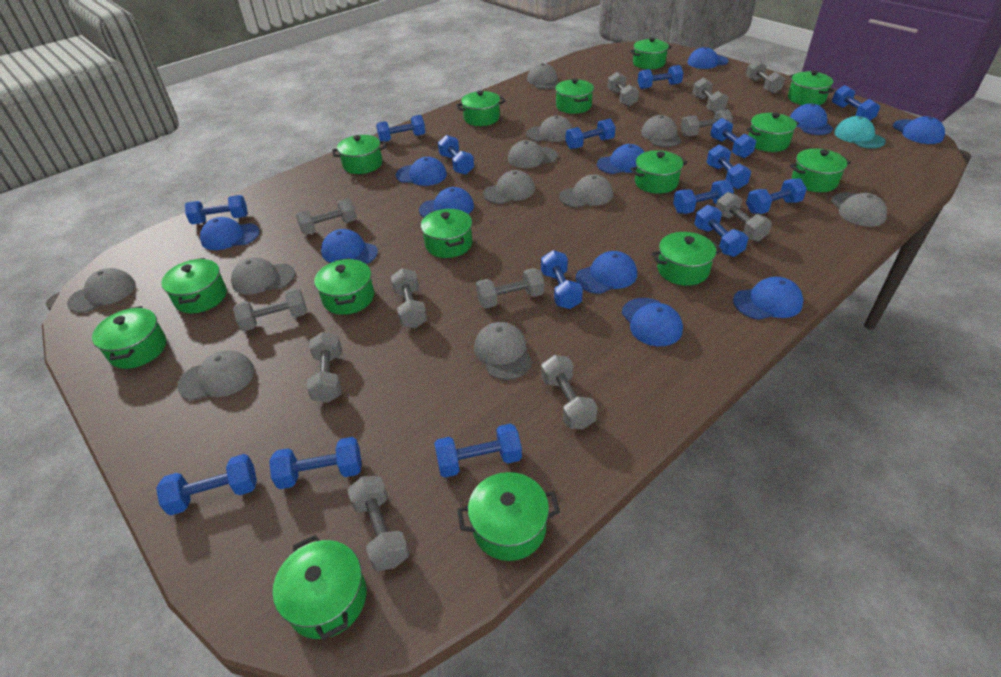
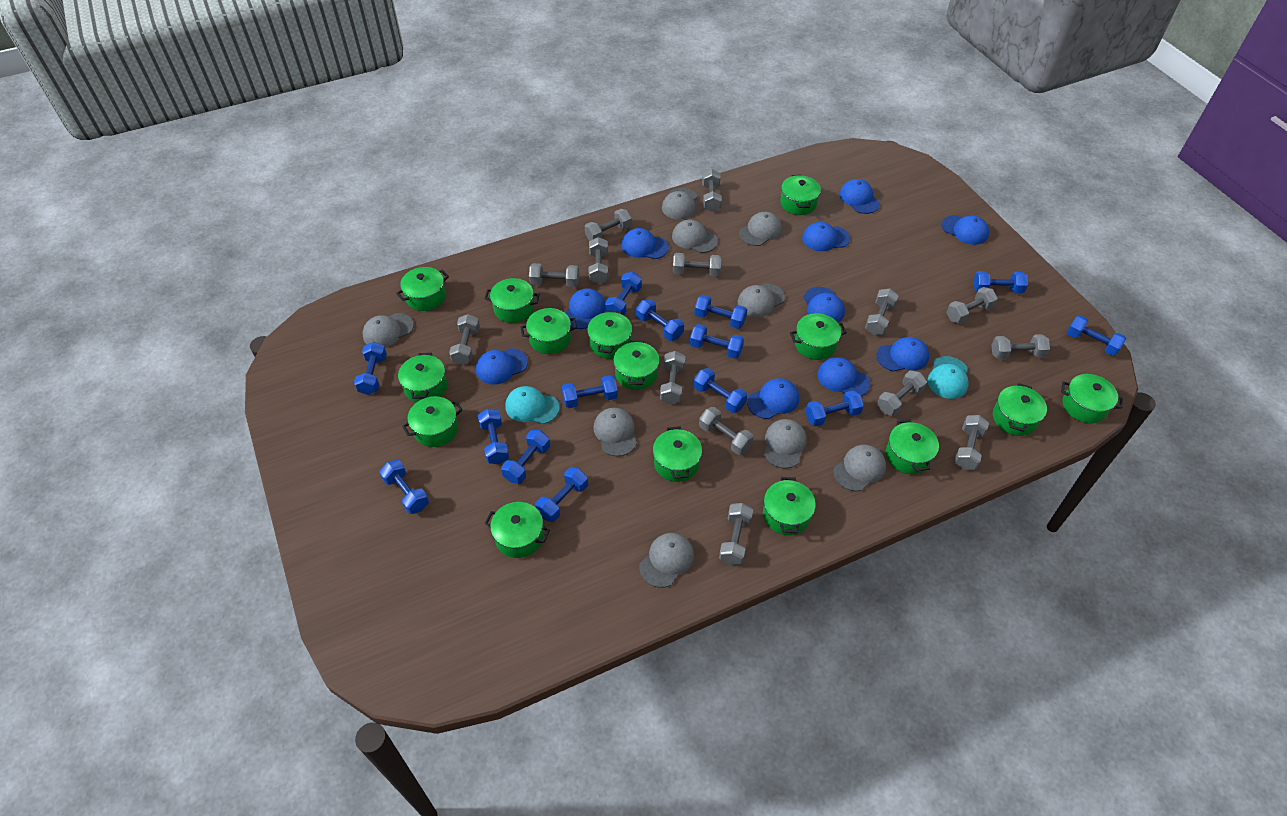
blue cap: [200,217,260,250] [321,229,378,264] [396,157,447,186] [419,187,474,218] [576,251,637,294] [597,144,644,174] [622,298,683,346] [688,47,728,69] [733,277,804,320] [790,103,833,135] [893,116,945,144] = 11 -> [476,348,528,385] [565,288,605,329] [621,228,669,259] [747,378,799,419] [802,222,850,251] [804,287,845,322] [817,357,870,396] [839,179,880,214] [876,337,929,371] [942,215,989,245] = 10
blue dumbbell: [156,454,257,515] [185,195,248,224] [269,437,362,489] [376,115,425,142] [434,424,522,477] [438,135,474,175] [541,250,583,309] [565,118,616,149] [638,65,683,89] [673,180,734,214] [694,205,748,257] [707,144,751,189] [710,118,756,158] [746,178,807,214] [832,85,880,120] = 15 -> [354,342,387,395] [379,460,429,514] [478,408,509,464] [501,430,550,484] [535,467,588,522] [562,375,618,408] [605,272,642,316] [636,299,684,341] [690,324,744,359] [694,295,747,329] [694,368,747,413] [805,390,864,426] [973,271,1028,294] [1067,315,1126,356] = 14
grey cap: [67,268,135,313] [177,350,255,401] [231,257,295,294] [474,322,533,380] [483,170,535,204] [508,140,558,168] [526,116,573,142] [527,63,560,89] [559,174,613,208] [641,115,682,147] [831,192,887,227] = 11 -> [362,313,414,348] [593,408,637,456] [639,533,694,588] [662,188,697,219] [672,220,718,253] [738,283,785,317] [739,212,782,246] [764,419,807,469] [833,445,886,491] = 9
grey dumbbell: [233,288,307,331] [296,199,357,235] [307,332,342,403] [347,476,409,571] [391,268,427,328] [476,268,545,308] [541,355,598,429] [607,72,639,107] [681,109,733,137] [692,78,728,113] [716,192,772,242] [746,60,785,94] = 12 -> [449,314,480,365] [529,263,579,287] [585,209,632,241] [589,237,608,284] [660,351,686,404] [673,253,721,277] [699,407,754,455] [702,169,722,212] [719,503,753,565] [865,289,899,335] [877,370,927,416] [946,287,998,324] [954,415,989,469] [991,334,1050,359] = 14
turquoise cap: [834,116,886,149] = 1 -> [505,386,560,424] [928,356,969,399] = 2

